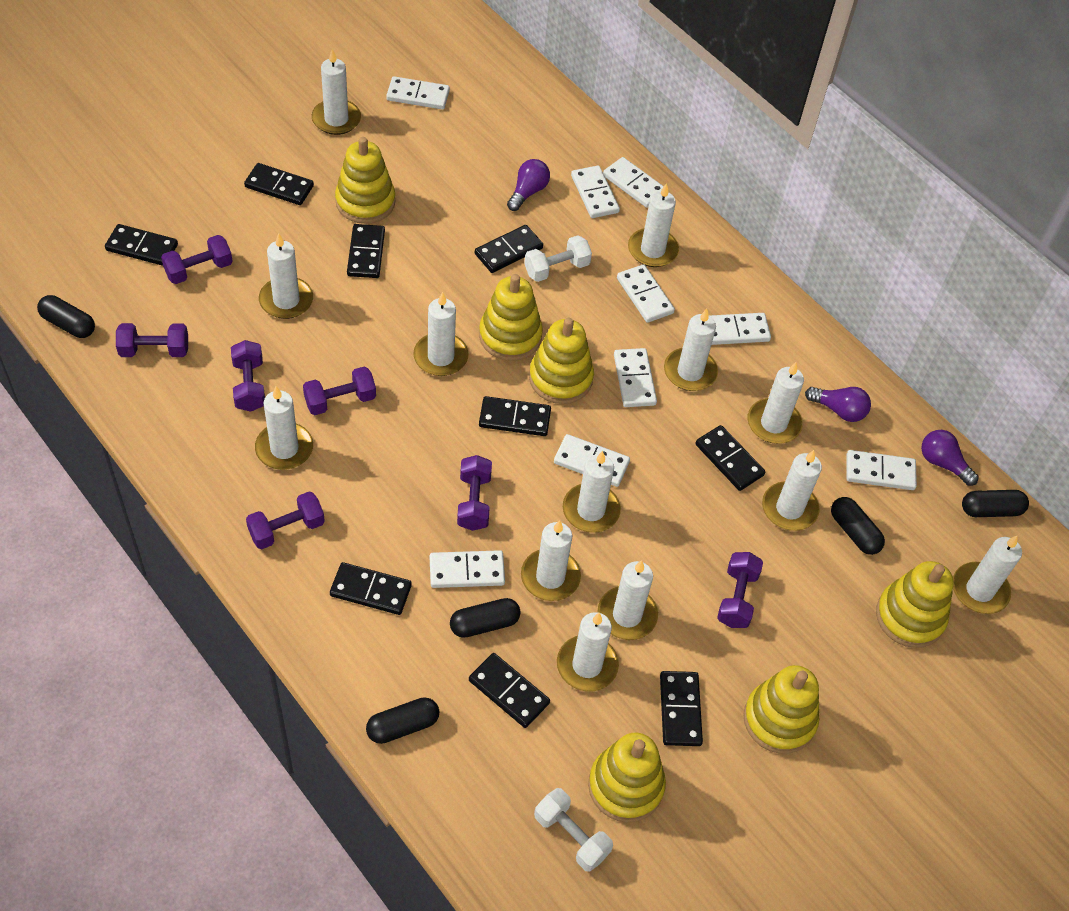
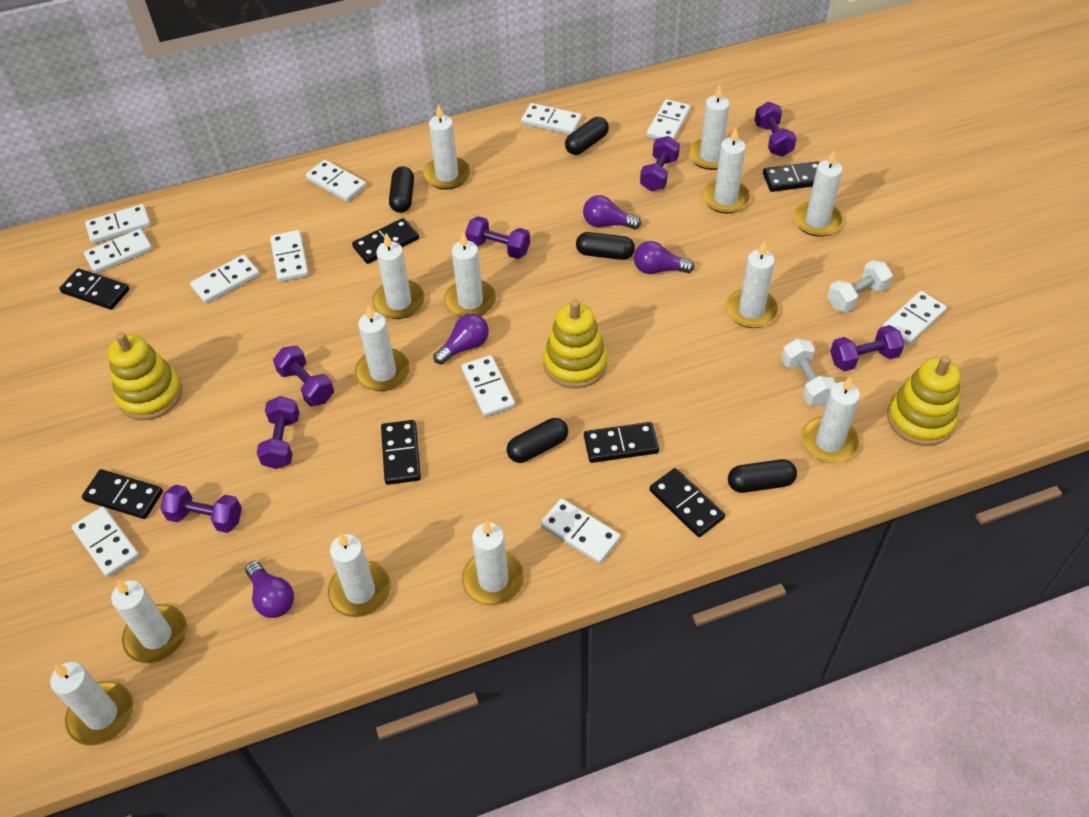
black domino: [105,224,178,266] [244,163,314,205] [330,562,412,615] [347,224,385,278] [469,653,550,728] [475,225,543,273] [479,396,551,436] [660,671,703,746] [695,425,765,491] = 9 -> [59,268,129,310] [82,469,163,519] [352,218,419,264] [381,420,421,485] [584,422,659,463] [650,468,725,537] [763,161,820,192] = 7
purple light bulb: [507,159,550,211] [805,387,871,422] [921,430,979,486] = 3 -> [245,561,294,618] [433,314,489,365] [583,195,641,229] [634,241,695,274] = 4
white domino: [386,76,450,110] [430,550,505,588] [554,434,630,487] [571,166,620,218] [603,157,664,208] [614,348,657,407] [617,264,675,323] [710,313,771,345] [846,450,917,490] = 9 -> [71,506,140,577] [84,229,152,274] [85,204,151,244] [190,255,260,304] [270,230,309,282] [305,160,366,202] [461,355,515,417] [521,103,582,135] [540,498,621,564] [646,99,691,139] [882,291,947,345] = 11
yellow stacking toy: [335,137,396,224] [479,274,543,361] [529,318,594,404] [588,733,666,822] [743,665,819,754] [876,561,954,648] = 6 -> [108,332,182,420] [543,300,607,389] [887,356,960,446] = 3

